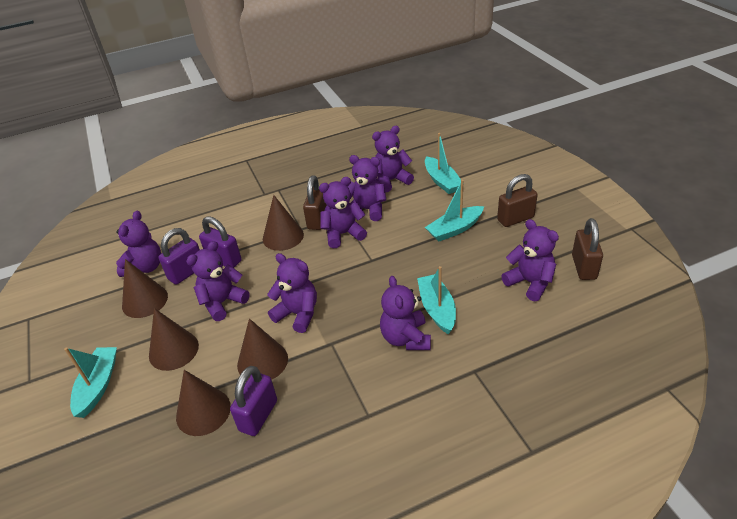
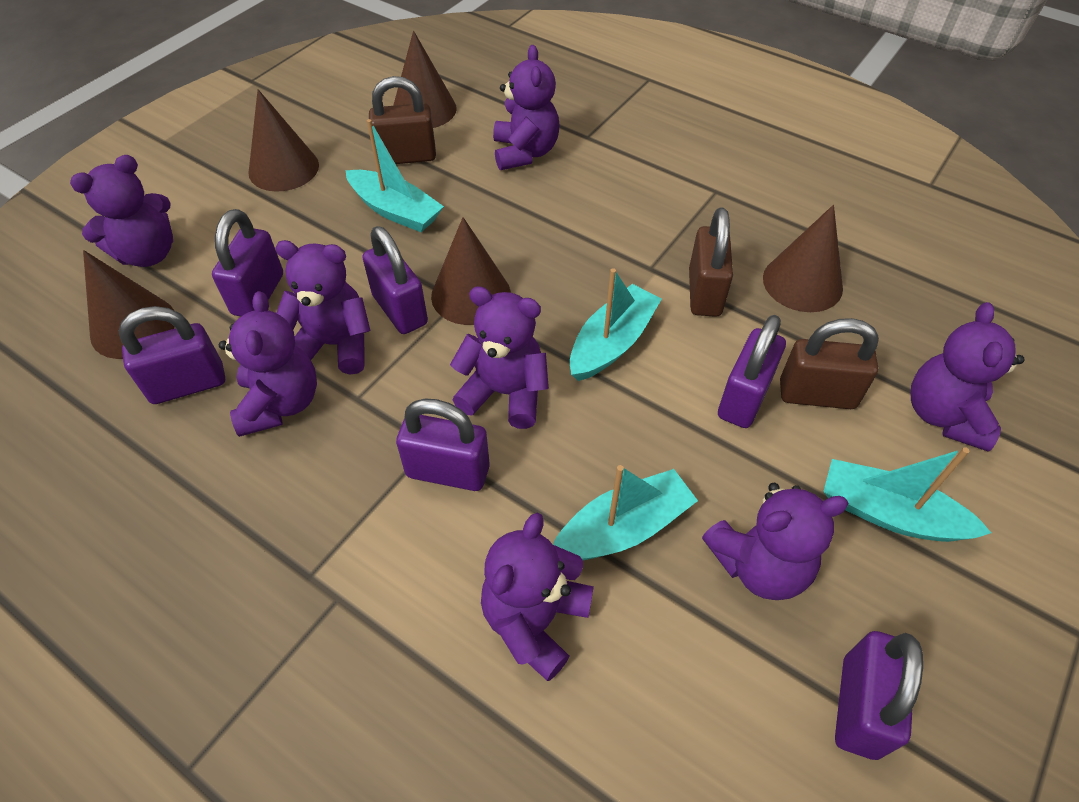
purple padlock: [159,228,200,285] [199,216,242,268] [230,366,277,436] = 3 -> [119,306,225,404] [212,209,283,316] [362,226,428,334] [396,398,490,491] [718,315,786,428] [835,631,923,760] = 6

